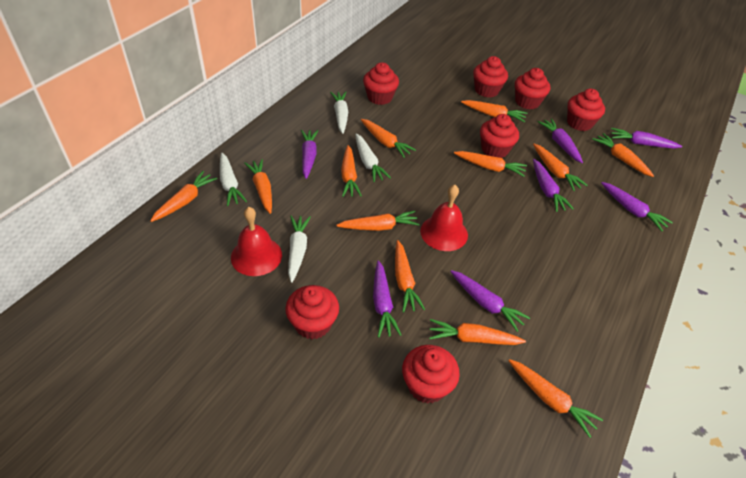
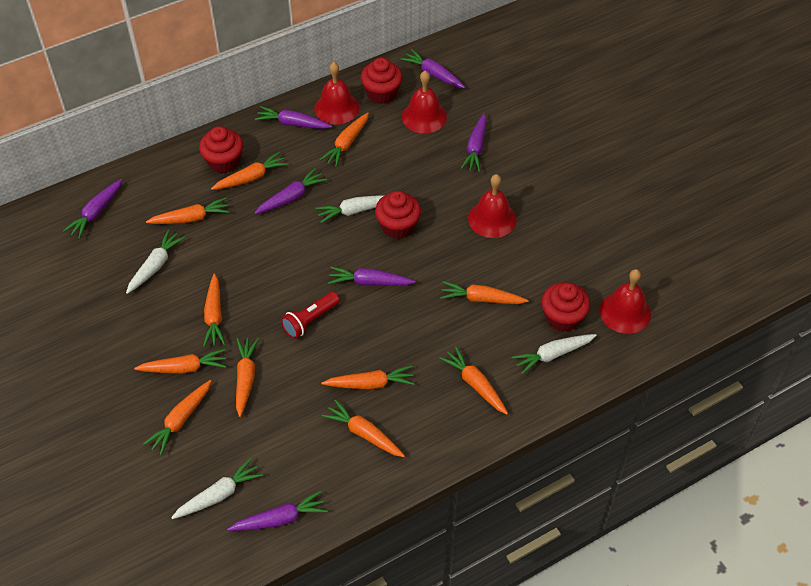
orange carrot: [150,171,217,222] [244,159,272,214] [337,211,420,231] [341,145,362,197] [361,119,416,158] [395,240,425,312] [429,319,526,345] [454,151,527,177] [461,100,527,122] [509,359,603,438] [533,144,588,191] [592,133,654,177] = 12 -> [134,349,227,374] [143,380,211,455] [146,198,230,224] [203,274,226,347] [211,152,288,190] [236,338,259,417] [320,112,369,167] [322,365,415,390] [322,399,405,457] [439,346,508,415] [440,281,528,304] = 11
red bell: [231,207,282,276] [420,185,468,251] = 2 -> [315,62,359,125] [402,71,447,133] [468,174,516,238] [600,269,651,334] = 4
red cupcake: [285,285,339,339] [363,62,399,105] [402,345,460,404] [473,56,508,97] [480,114,519,158] [515,68,550,109] [567,89,605,131] = 7 -> [199,126,243,174] [360,58,402,104] [375,191,421,239] [541,282,590,332] = 4
red flashlight: none = 0 -> [281,292,340,339] = 1

